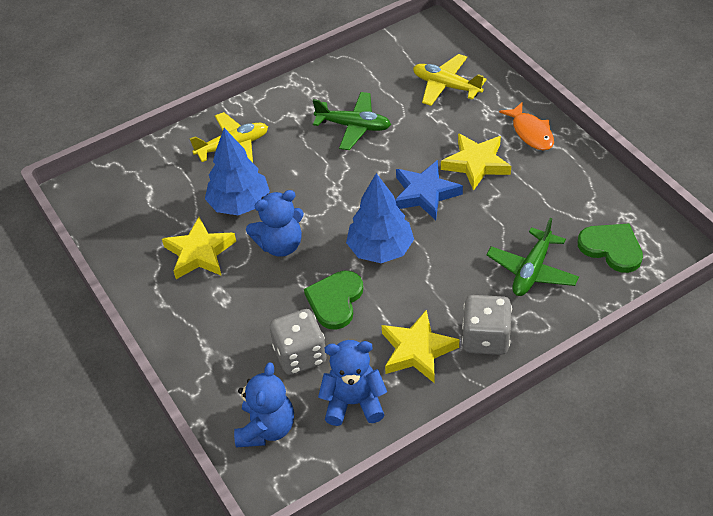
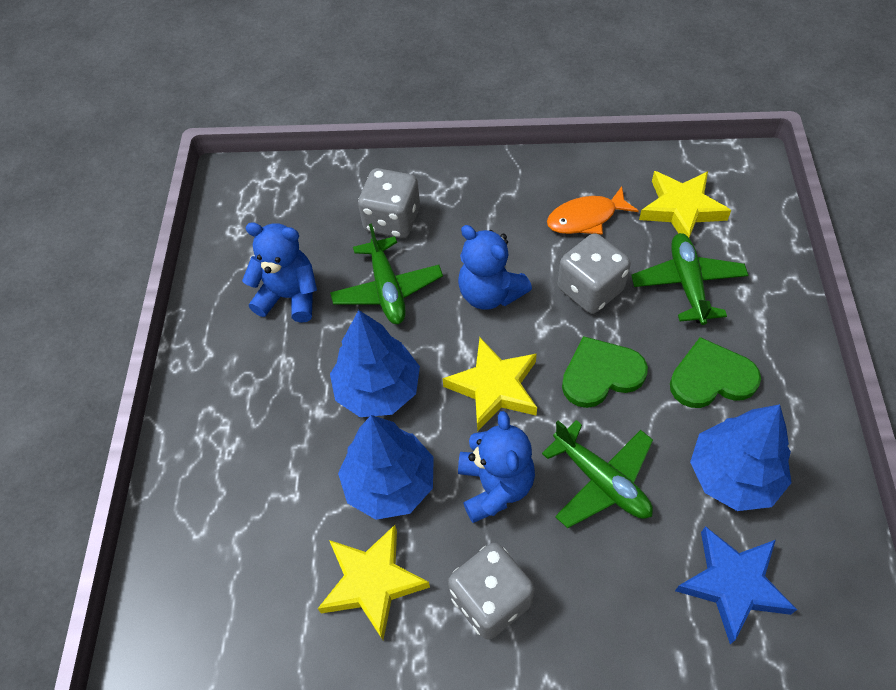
blue tree: [205,128,270,215] [346,173,414,263] = 2 -> [330,310,420,417] [338,415,434,520] [690,404,791,511] = 3
green plane: [313,92,391,150] [486,218,579,296] = 2 -> [330,223,443,324] [542,420,653,528] [631,233,748,325] = 3
grey dice: [270,309,327,375] [462,295,512,355] = 2 -> [358,168,420,238] [448,543,534,639] [558,233,631,314] = 3
yellow plane: [189,112,268,162] [413,54,487,106] = 2 -> none = 0

